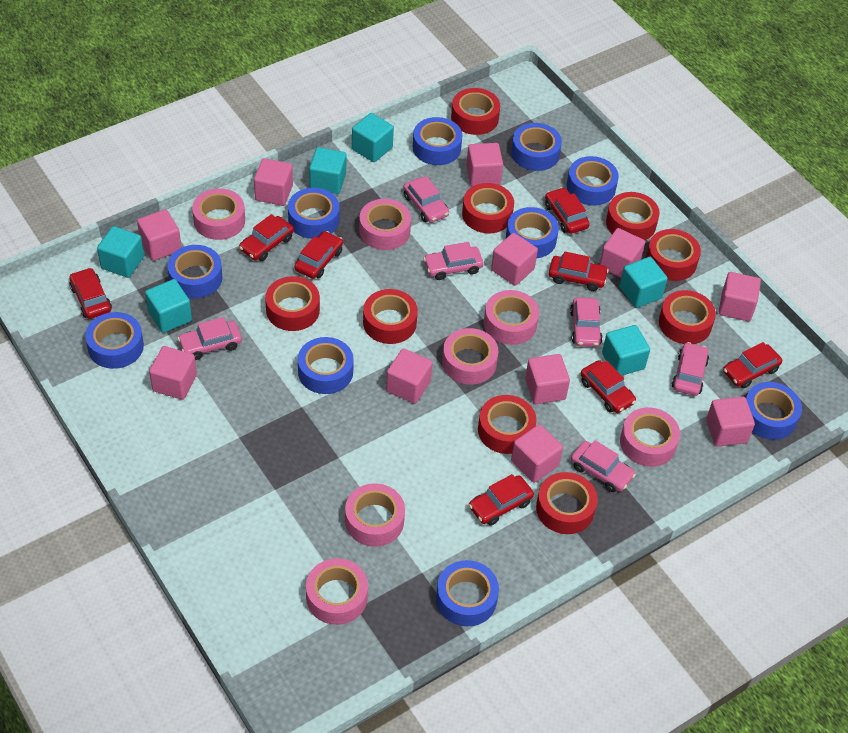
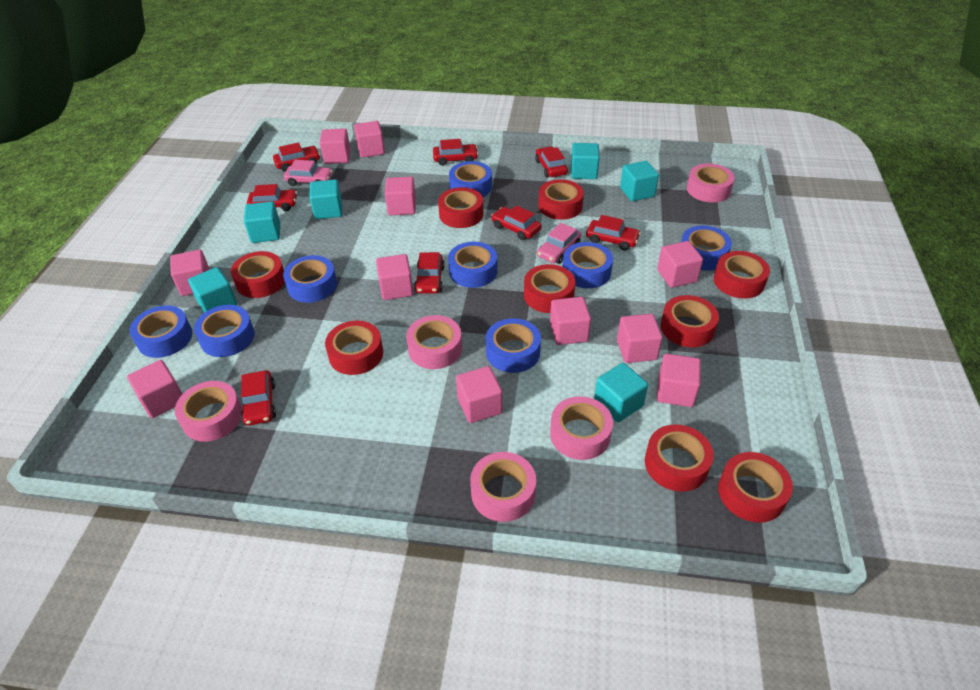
blue tape: [85,312,144,369] [167,245,223,298] [288,188,339,239] [298,337,354,394] [413,117,462,165] [436,560,499,626] [506,207,559,258] [511,123,562,171] [567,156,619,206] [746,382,802,440] = 10 -> [130,305,192,358] [194,305,255,357] [283,255,337,303] [448,242,498,288] [449,161,492,197] [486,318,541,373] [563,242,613,288] [681,225,732,270] = 8
pink car: [178,317,242,360] [403,176,449,223] [423,242,484,280] [570,297,602,347] [571,440,636,492] [672,342,709,396] = 6 -> [284,160,333,186] [537,223,581,264] = 2
pink tape: [192,188,245,240] [306,558,368,625] [345,483,405,547] [359,199,411,250] [442,328,498,385] [484,290,539,345] [620,407,680,467] = 7 -> [175,381,243,442] [406,315,462,369] [470,452,536,522] [550,396,613,460] [687,164,735,202] = 5

